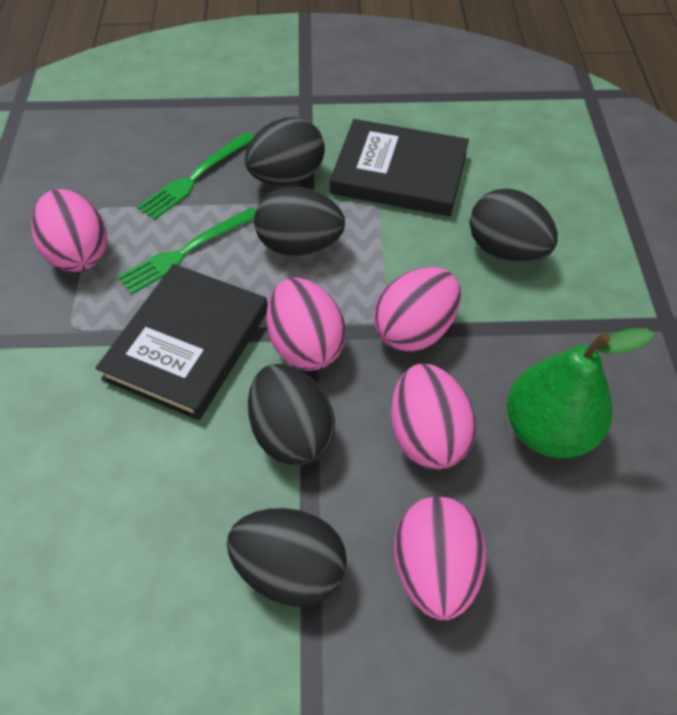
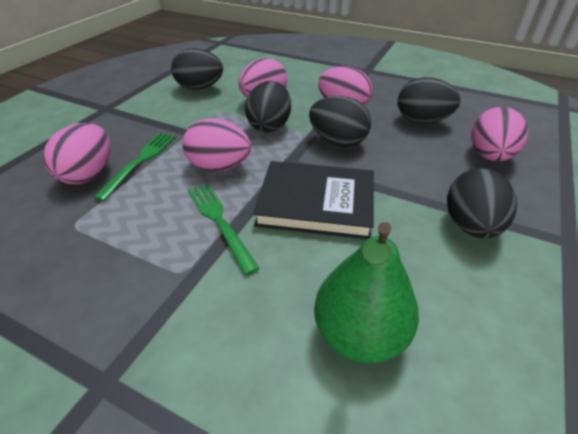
black book: [96,264,268,420] [330,119,469,217] = 2 -> [253,161,374,239] = 1

